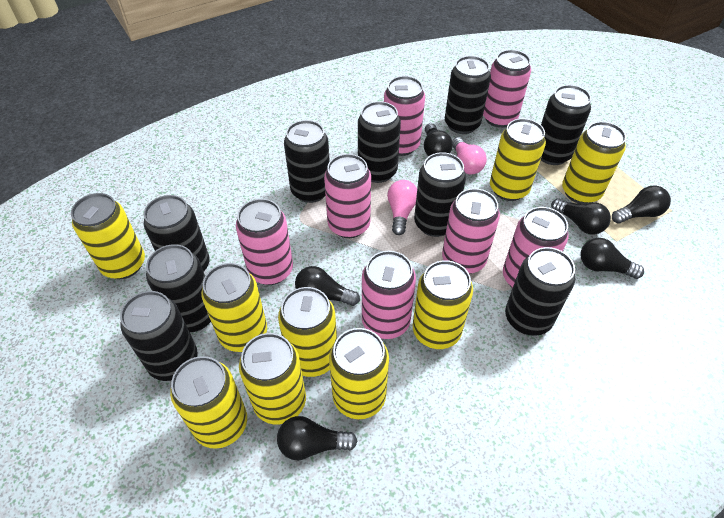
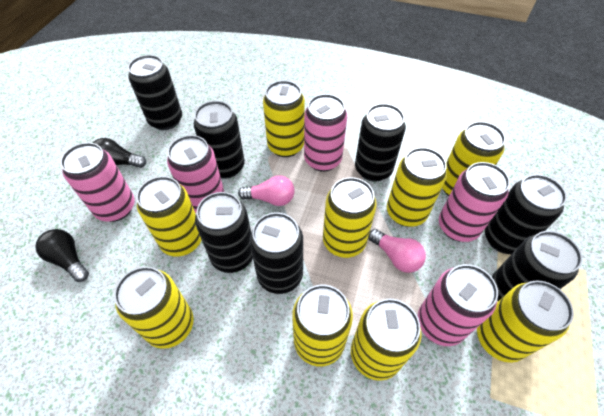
black can: [120,291,198,381] [144,195,210,271] [146,244,211,332] [284,120,330,203] [358,101,401,183] [414,152,466,237] [445,56,491,134] [505,247,576,336] [541,85,591,165] = 9 -> [128,55,182,130] [194,101,245,179] [195,192,253,273] [249,212,303,294] [355,104,406,182] [485,174,567,254] [492,231,582,301] = 7
black light bulb: [277,416,358,460] [295,266,360,306] [424,123,453,156] [551,198,611,235] [580,238,644,279] [612,186,671,224] = 6 -> [35,229,89,282] [93,138,146,168] = 2
pink can: [236,199,293,285] [324,154,371,238] [362,251,416,339] [384,76,425,156] [442,188,500,274] [483,50,531,128] [503,207,569,288] = 7 -> [60,143,135,222] [167,135,224,213] [304,94,347,172] [418,264,498,346] [439,162,510,242] = 5

